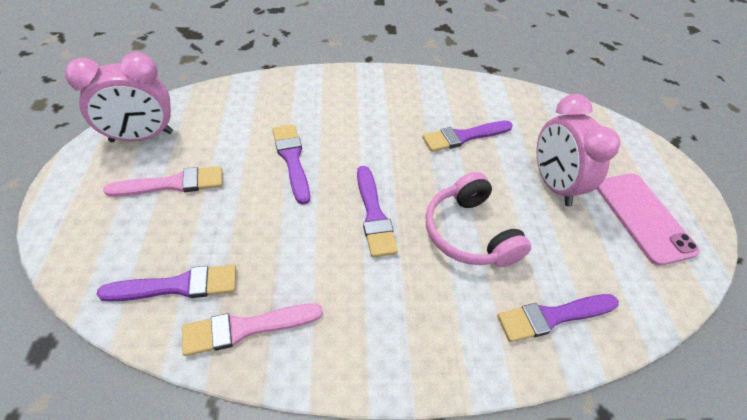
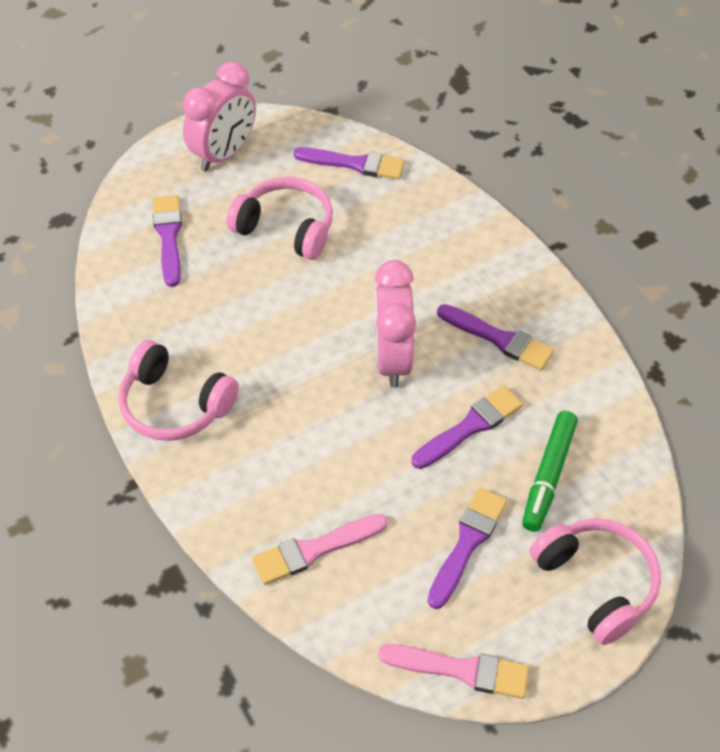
green marker: none = 0 -> [522,411,578,532] = 1
pink headphones: [426,172,531,267] = 1 -> [119,340,239,441] [226,177,333,260] [530,519,661,645] = 3
pink phone: [596,173,700,266] = 1 -> none = 0

